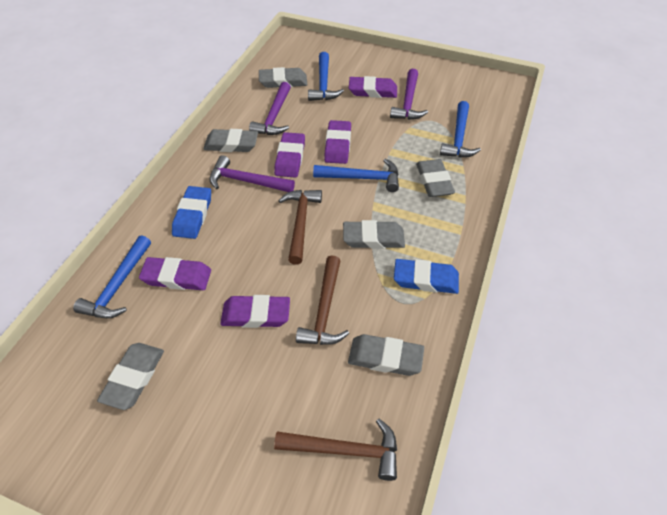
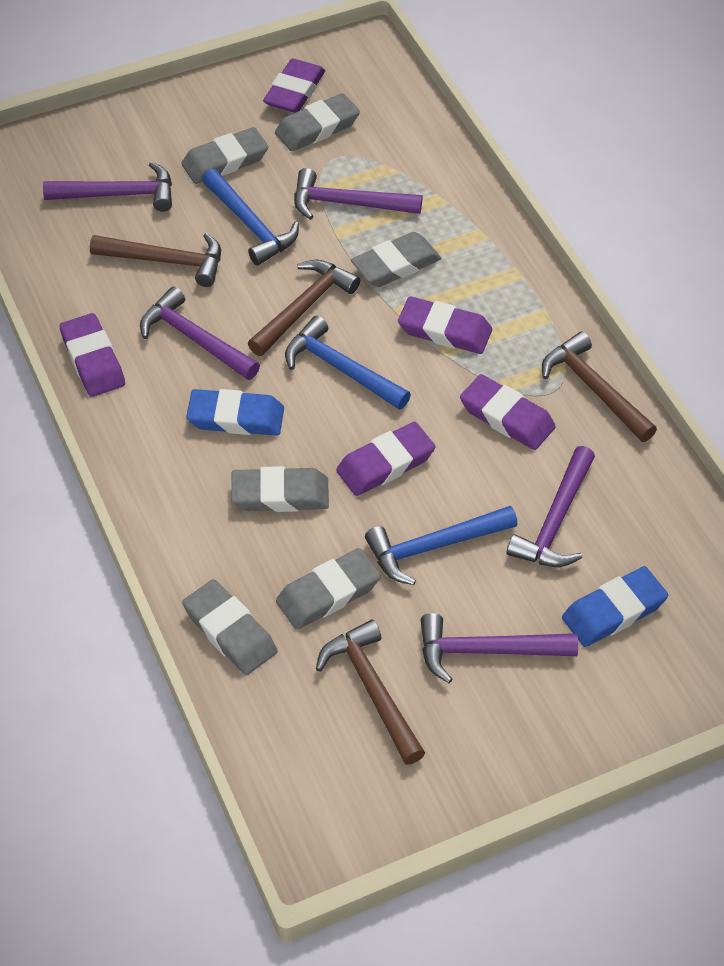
blue hammer: [73,235,151,318] [308,52,344,101] [313,159,399,192] [440,101,481,158] = 4 -> [202,169,299,266] [285,316,411,410] [365,506,518,585] = 3
brown hammer: [274,419,397,481] [278,190,322,265] [296,255,349,345] = 3 -> [90,233,221,287] [248,260,360,356] [316,620,425,765] [542,332,657,442] = 4
purple hammer: [210,155,295,192] [249,82,291,135] [390,69,428,120] = 3 -> [43,162,172,212] [140,287,260,380] [294,168,422,220] [421,613,578,683] [507,446,595,567] = 5

